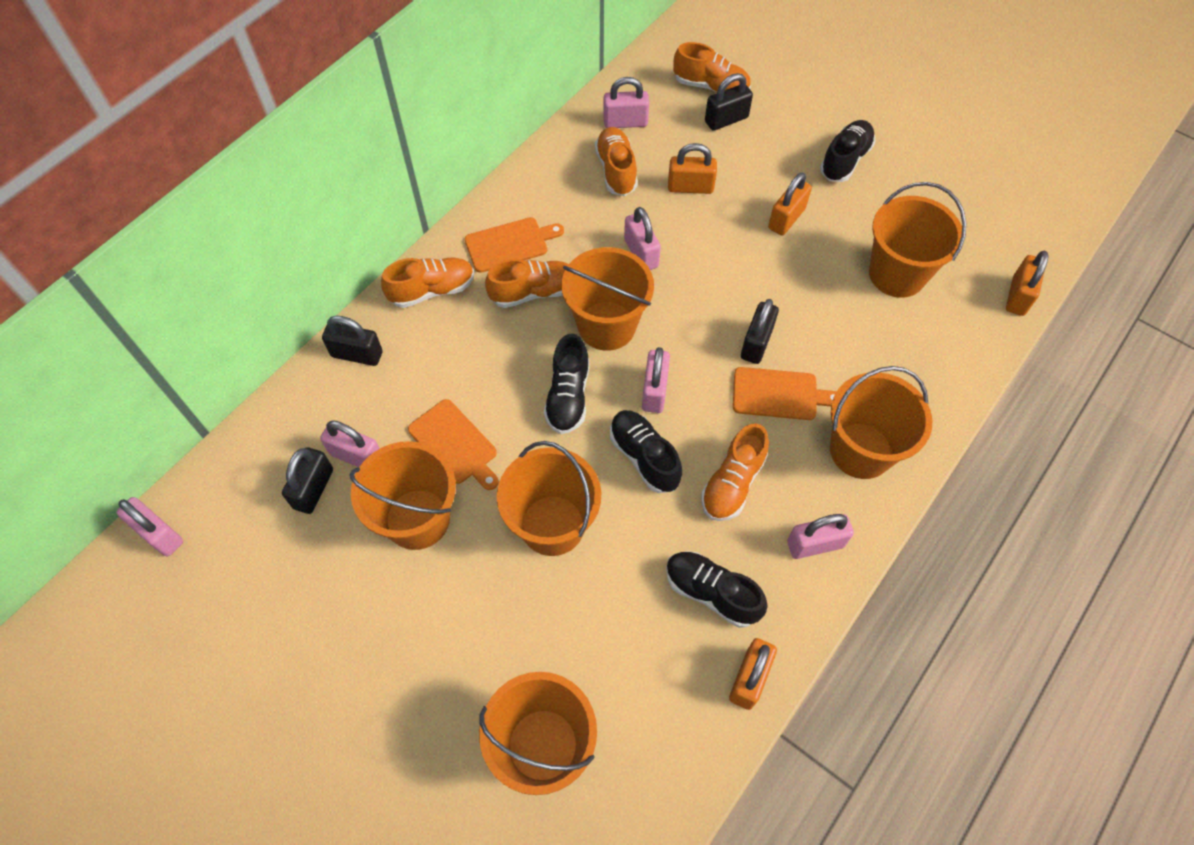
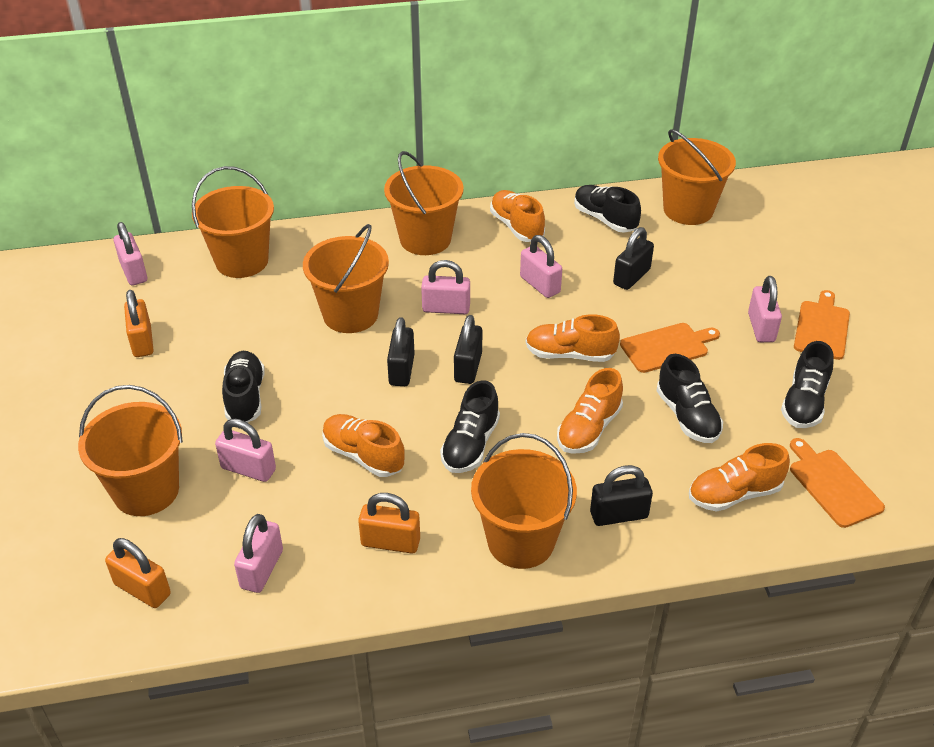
black shoe: [544,334,589,434] [610,410,682,493] [666,551,768,628] [820,120,875,182] = 4 -> [222,351,265,423] [440,380,500,473] [574,185,641,233] [656,354,723,443] [781,341,834,428] = 5
orange padlock: [668,143,717,194] [729,638,777,710] [768,173,812,236] [1006,251,1049,316] = 4 -> [105,538,171,608] [124,290,154,357] [358,493,420,554] = 3

